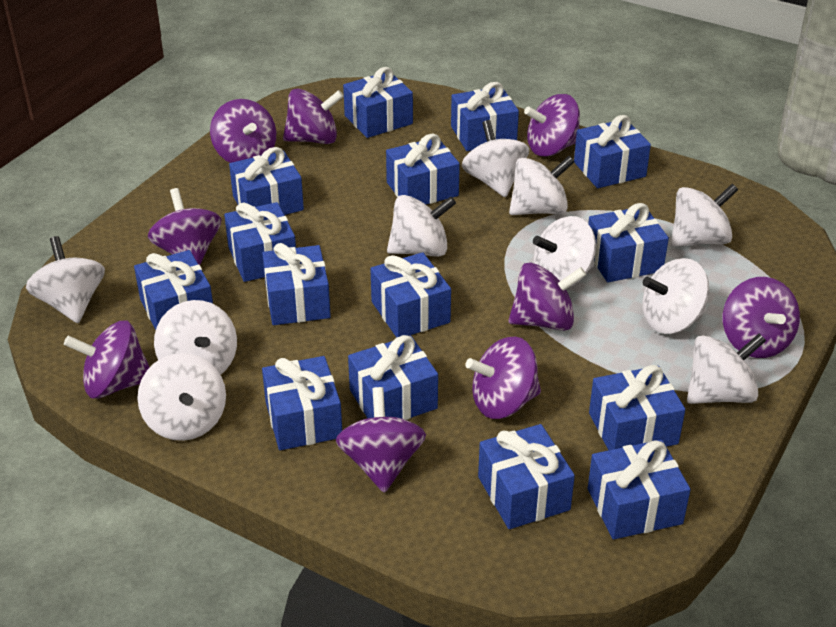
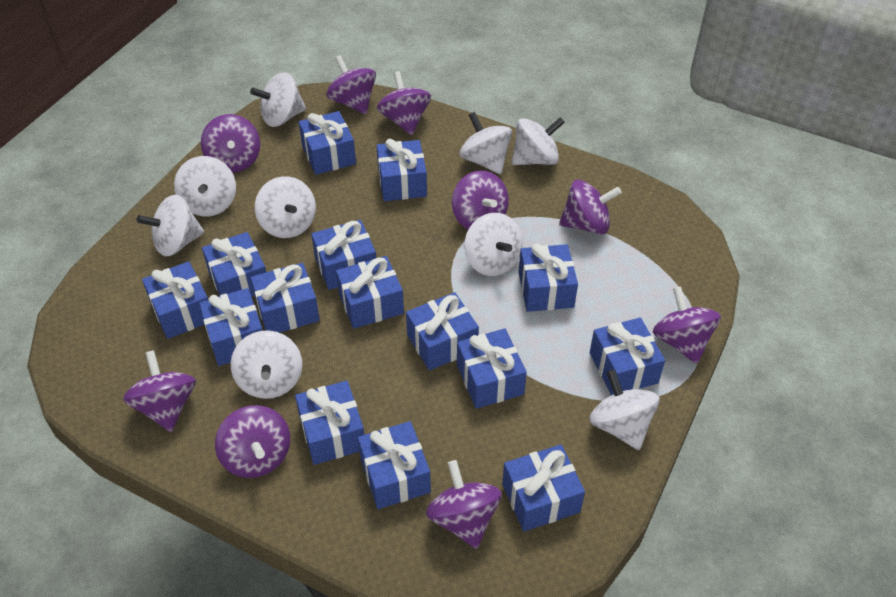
white spinning top: [26,236,105,323] [137,353,226,441] [154,300,237,375] [387,195,456,257] [462,120,529,197] [509,156,575,215] [533,216,596,288] [642,258,709,334] [671,183,738,247] [687,333,766,404] = 10 -> [137,195,204,256] [174,156,236,217] [231,331,302,399] [250,72,306,127] [255,176,316,238] [459,112,512,174] [464,213,523,276] [512,117,565,165] [589,369,660,450] = 9

